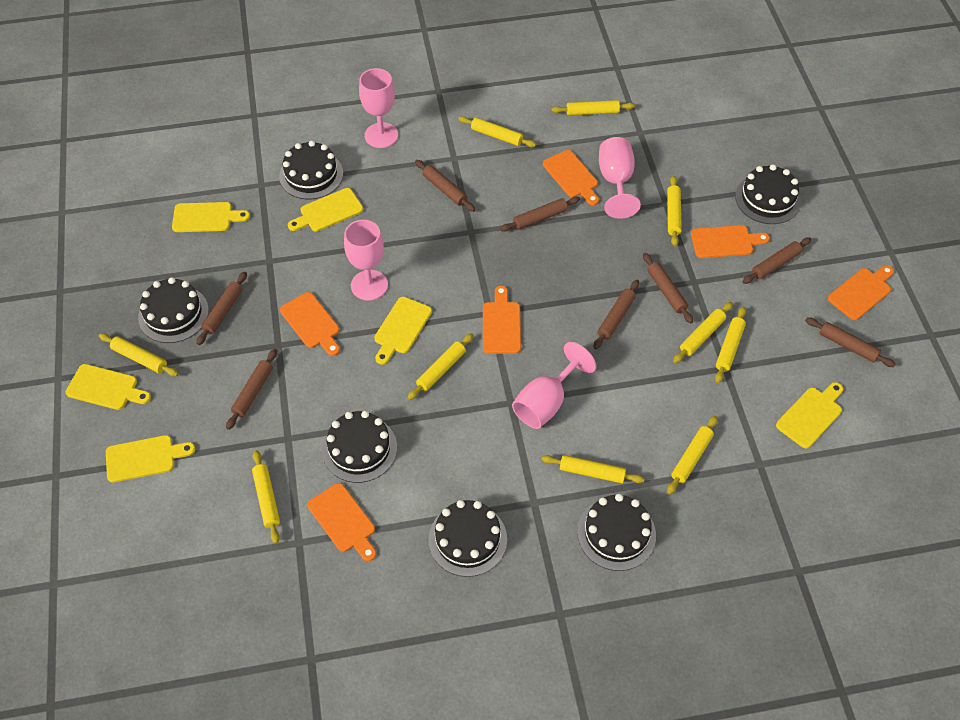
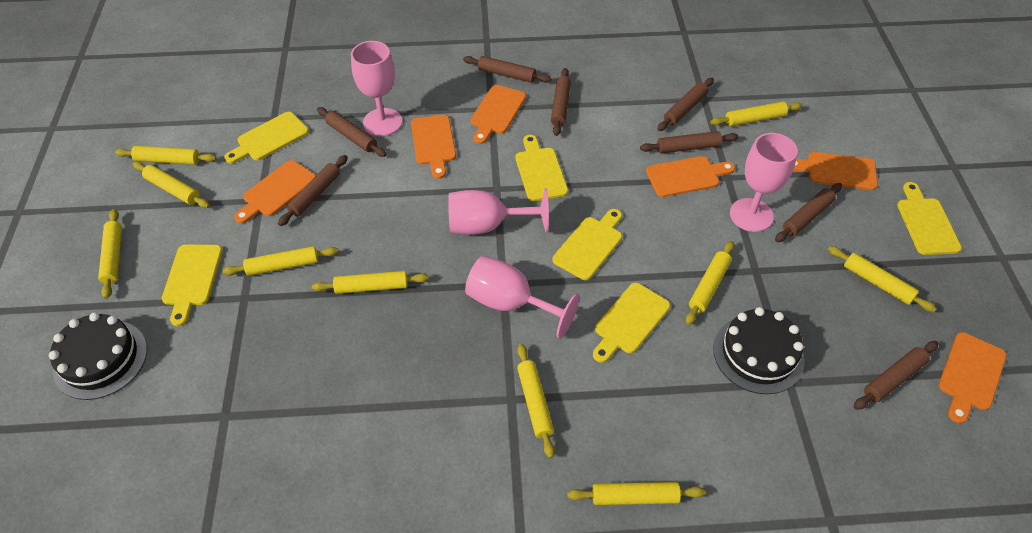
black cake: [138,277,209,343] [279,141,343,199] [322,411,397,483] [428,500,507,577] [577,494,656,571] [735,164,801,224] = 6 -> [49,312,147,400] [713,307,805,394] = 2

